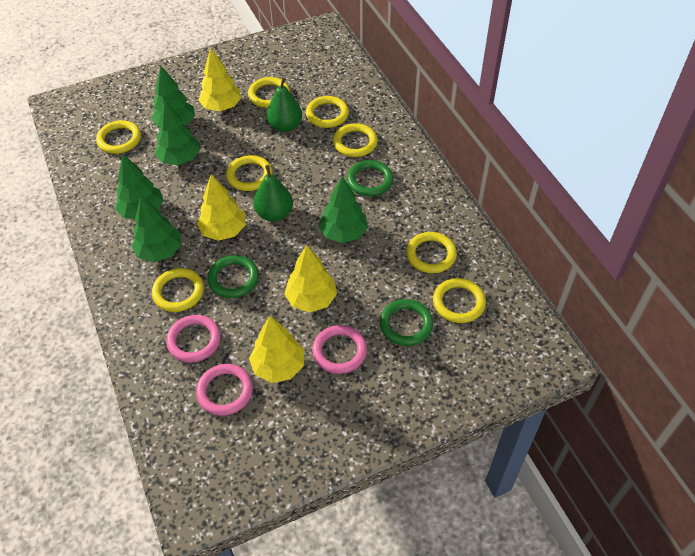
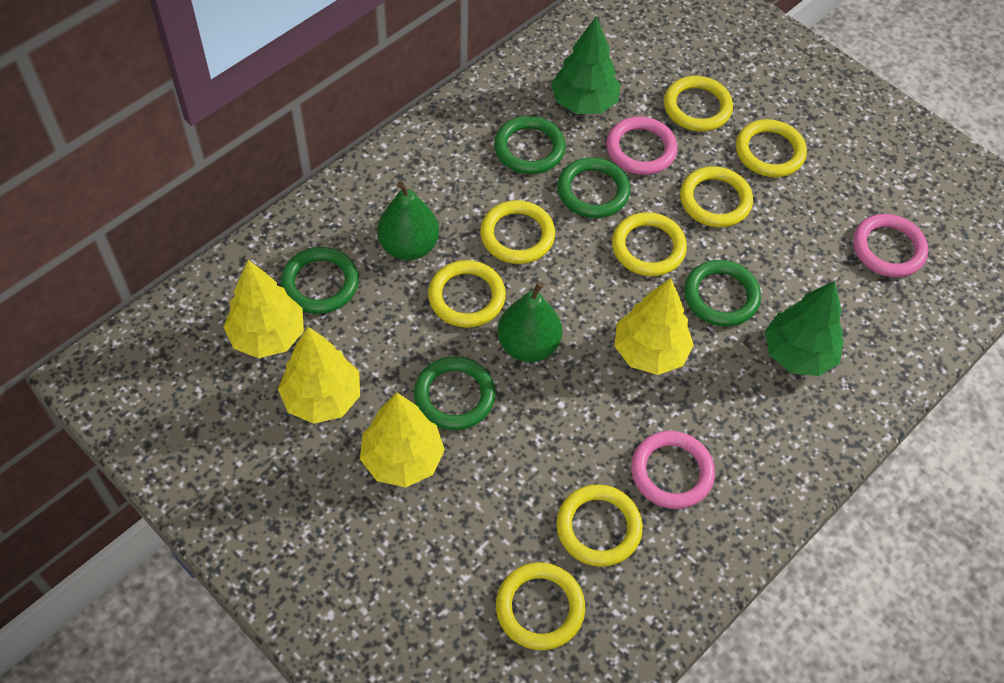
green ring: [207,255,259,298] [347,160,393,196] [380,299,433,346] = 3 -> [281,247,359,314] [414,356,495,430] [494,116,566,174] [558,157,630,218] [684,260,761,327] = 5
green tree: [115,154,164,219] [131,196,182,262] [151,66,195,128] [155,100,200,165] [319,176,368,243] = 5 -> [551,17,620,114] [765,281,844,376] = 2

